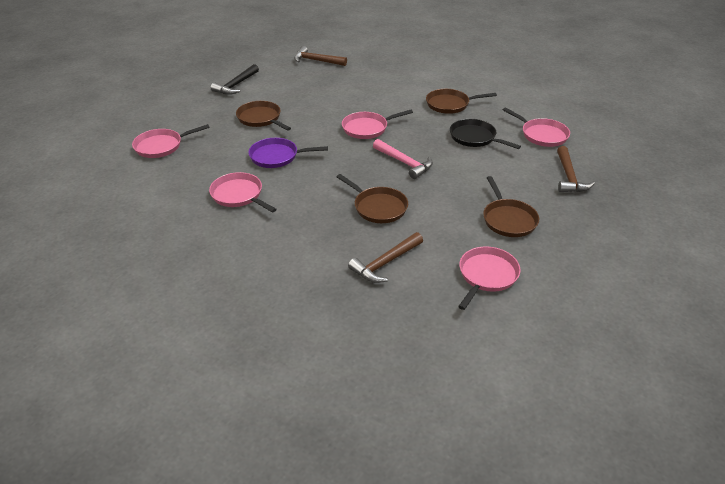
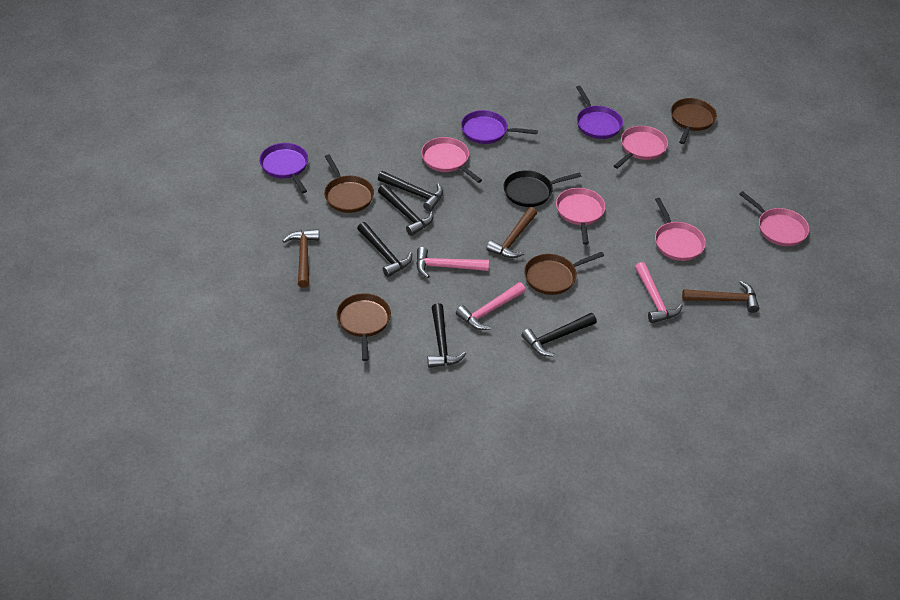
black hammer: [211,64,259,95] = 1 -> [357,222,412,277] [378,171,443,211] [378,184,434,236] [427,303,466,368] [521,313,597,357] = 5
pink hammer: [373,139,433,179] = 1 -> [416,247,489,278] [456,282,526,330] [635,262,683,323] = 3
purple pan: [248,138,328,168] = 1 -> [259,143,308,193] [461,110,538,144] [576,86,623,139] = 3

